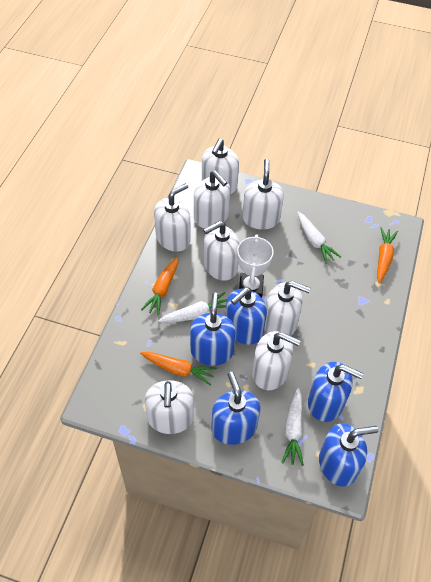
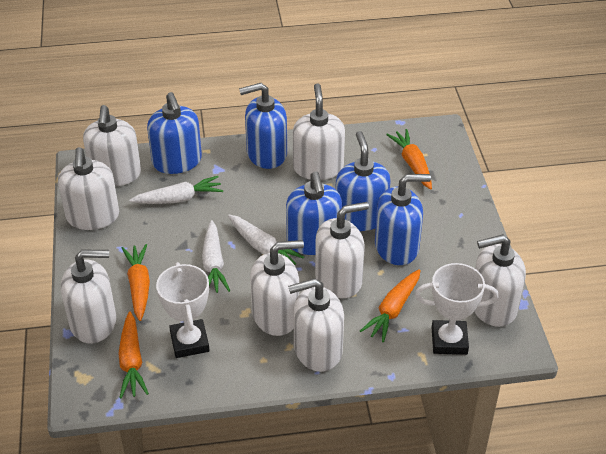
orange carrot: [140,352,217,385] [141,257,179,316] [377,227,398,283] = 3 -> [118,311,149,399] [122,244,150,321] [360,269,421,342] [386,129,432,189] = 4
white trophy: [237,234,274,298] = 1 -> [156,262,210,358] [415,263,499,355] = 2

